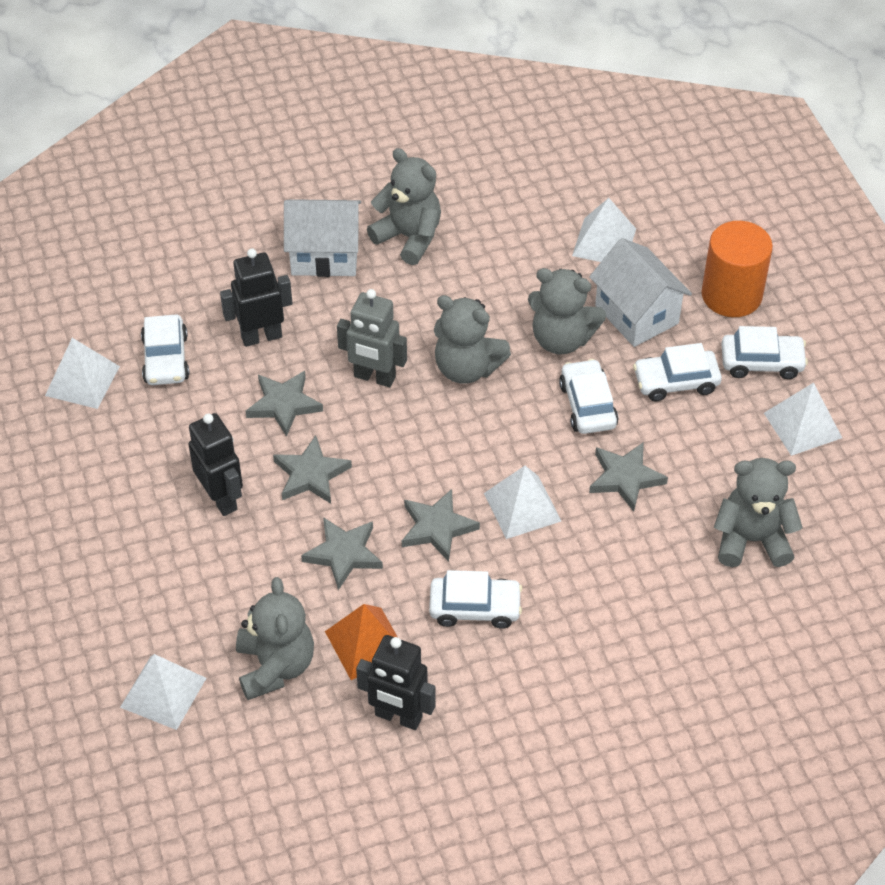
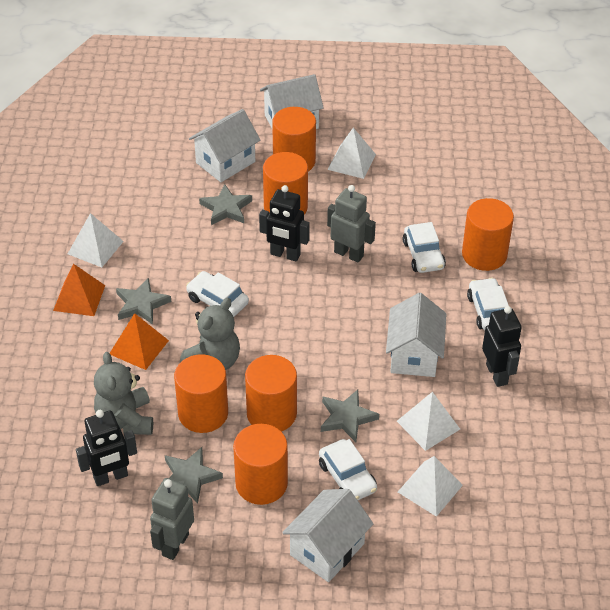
grey robot: [337,289,407,387] = 1 -> [150,478,194,560] [327,185,376,263] = 2
grey star: [245,371,323,437] [273,435,352,504] [301,517,383,590] [402,489,480,562] [589,442,668,512] = 5 -> [116,277,171,325] [165,447,223,504] [199,184,252,225] [321,390,379,442] = 4
grey teddy bear: [236,577,314,700] [367,148,441,265] [434,295,511,384] [528,268,606,354] [714,458,803,567] = 5 -> [94,352,153,435] [180,298,240,370] = 2
orange cylinder: [701,221,773,317] = 1 -> [174,354,228,433] [233,424,288,505] [245,355,297,432] [263,152,308,215] [272,107,316,172] [462,198,514,271] = 6
orange pyramid: [325,604,397,680] = 1 -> [53,264,105,316] [110,313,169,370] = 2
white car: [141,314,189,385] [429,570,523,629] [559,359,618,434] [633,343,722,401] [721,326,808,379] = 5 -> [186,271,249,317] [319,439,377,500] [403,222,446,273] [467,278,509,330] = 4
white house: [284,199,361,277] [589,238,692,347] = 2 -> [189,109,260,182] [260,74,324,130] [282,489,373,582] [386,293,447,377] = 4
white pyramid: [45,338,120,409] [120,654,206,730] [484,466,561,539] [572,198,636,262] [764,383,842,456] = 5 -> [68,213,124,267] [327,128,376,179] [397,392,460,451] [398,456,463,517] = 4

